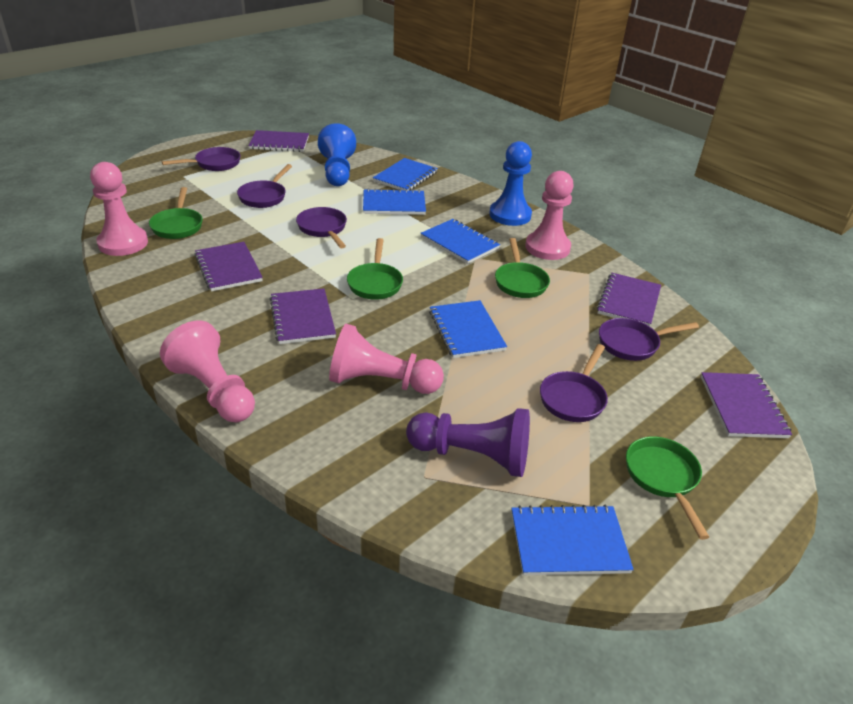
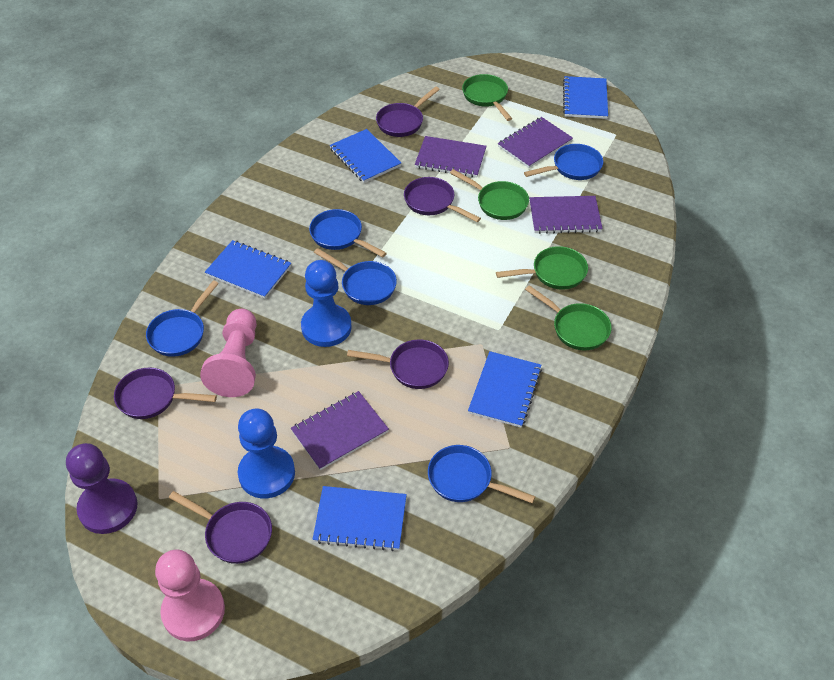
blue pan: none = 0 -> [146,280,219,357] [309,209,387,257] [314,248,397,305] [428,445,535,503] [524,144,603,180] = 5
pink pawn: [90,162,148,256] [160,321,255,422] [329,324,444,394] [525,171,574,260] = 4 -> [155,549,225,642] [200,309,257,397] = 2
purple notebook: [194,242,263,291] [248,130,309,152] [270,288,336,344] [597,273,661,326] [701,372,792,438] = 5 -> [291,391,389,470] [415,136,486,178] [498,117,573,168] [529,196,603,234] = 4

